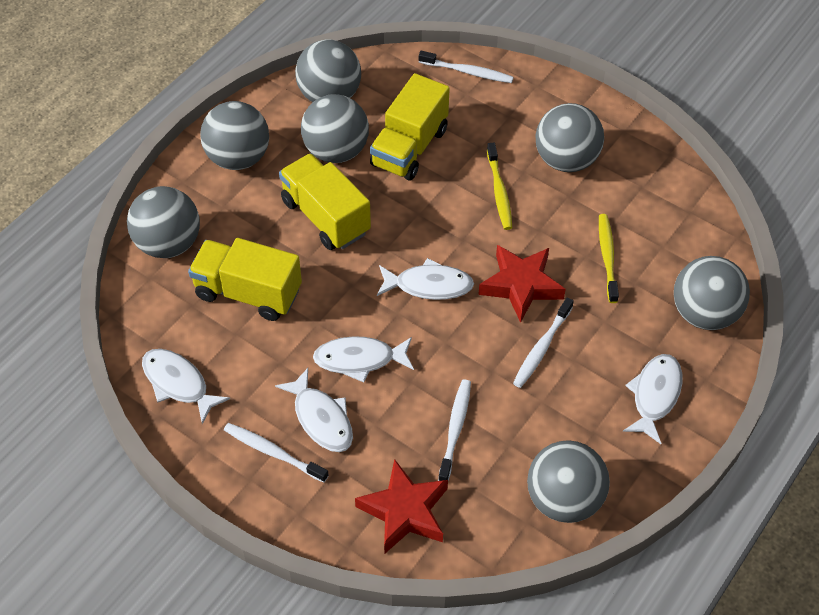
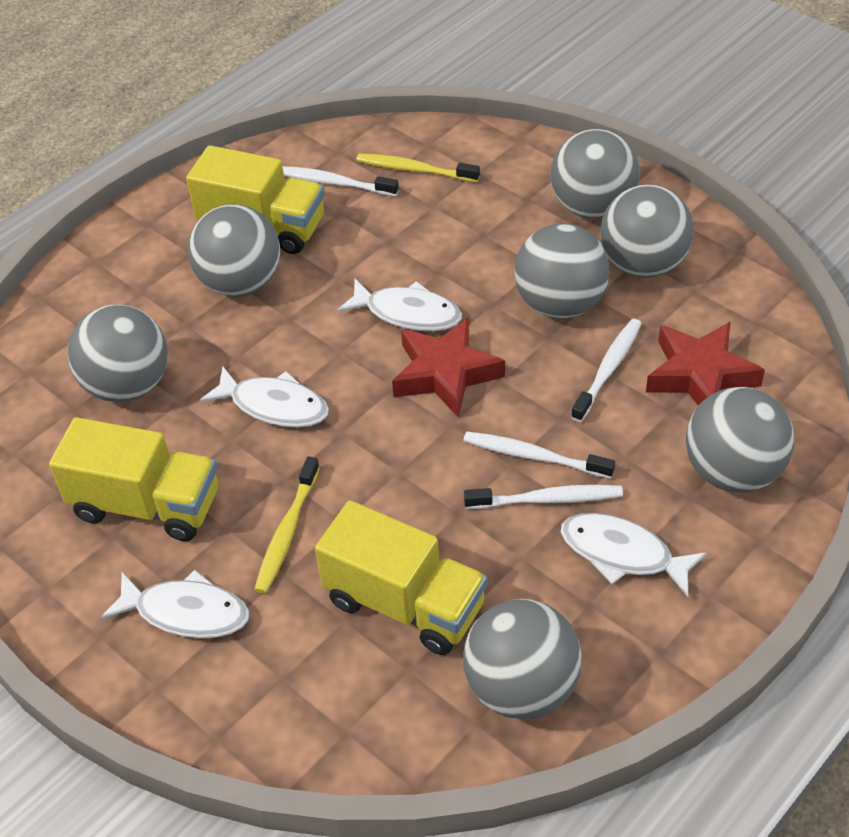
white fish: [142,349,230,424] [275,368,353,452] [313,336,414,382] [377,258,474,300] [623,354,682,444] = 5 -> [101,570,249,638] [200,366,329,428] [337,279,462,331] [561,513,707,597] = 4

